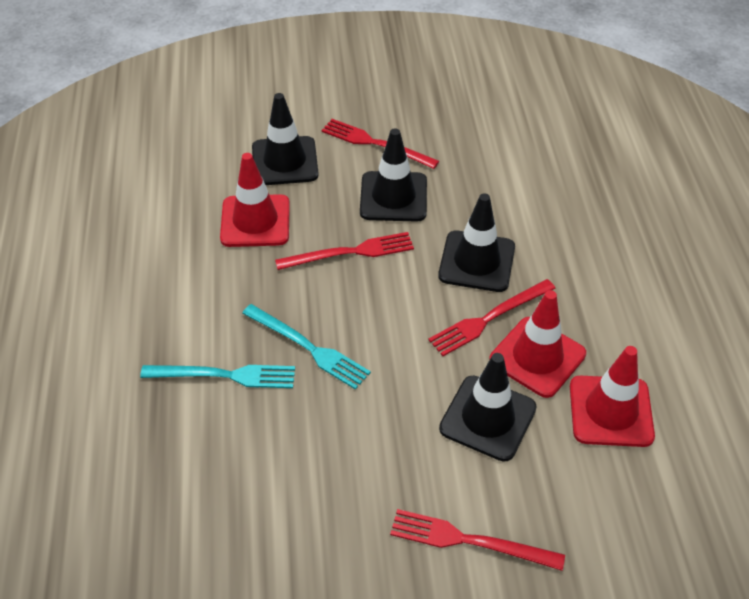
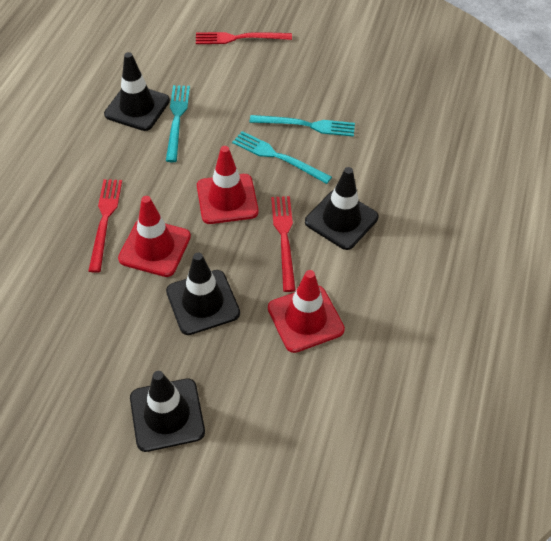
red fork: [275,232,414,270] [321,119,439,169] [390,509,565,571] [428,279,556,356] = 4 -> [88,179,122,273] [196,32,292,44] [271,196,296,292] = 3
turquoise fork: [140,365,295,388] [242,304,371,390] = 2 -> [166,85,190,162] [232,131,332,184] [249,115,355,137] = 3

